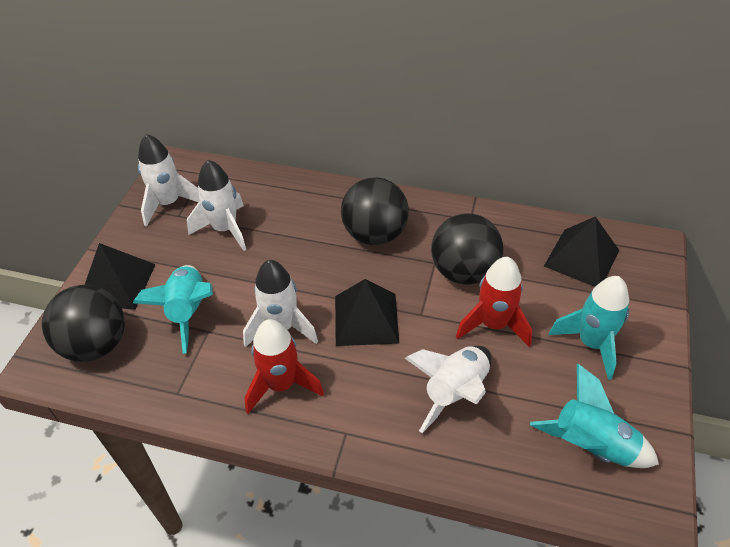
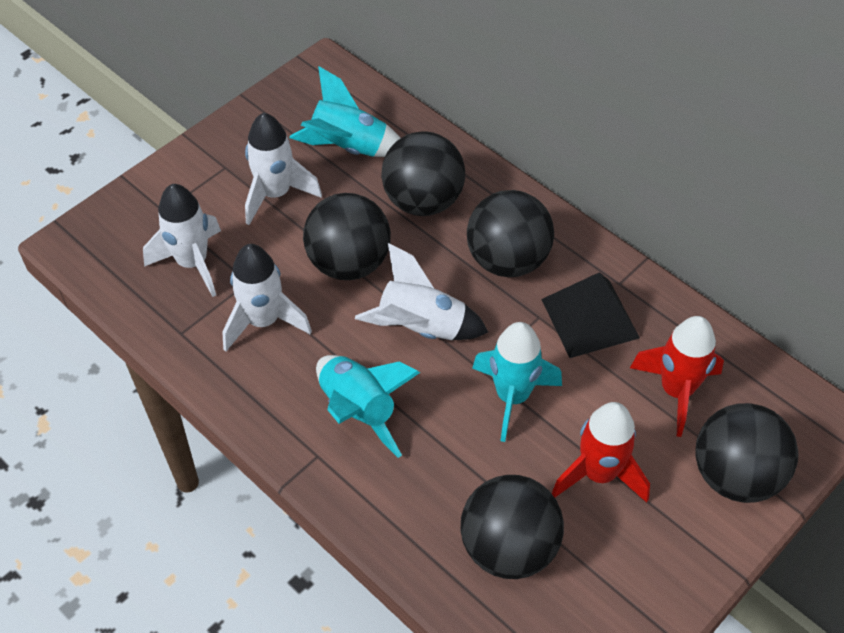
black ball: [42,285,125,362] [341,177,409,245] [431,213,503,285] = 3 -> [303,193,391,280] [381,131,465,216] [460,475,564,579] [467,190,554,277] [695,403,798,503] = 5
black pyramid: [85,243,156,310] [335,279,399,346] [544,216,619,287] = 3 -> [541,272,640,358] = 1

